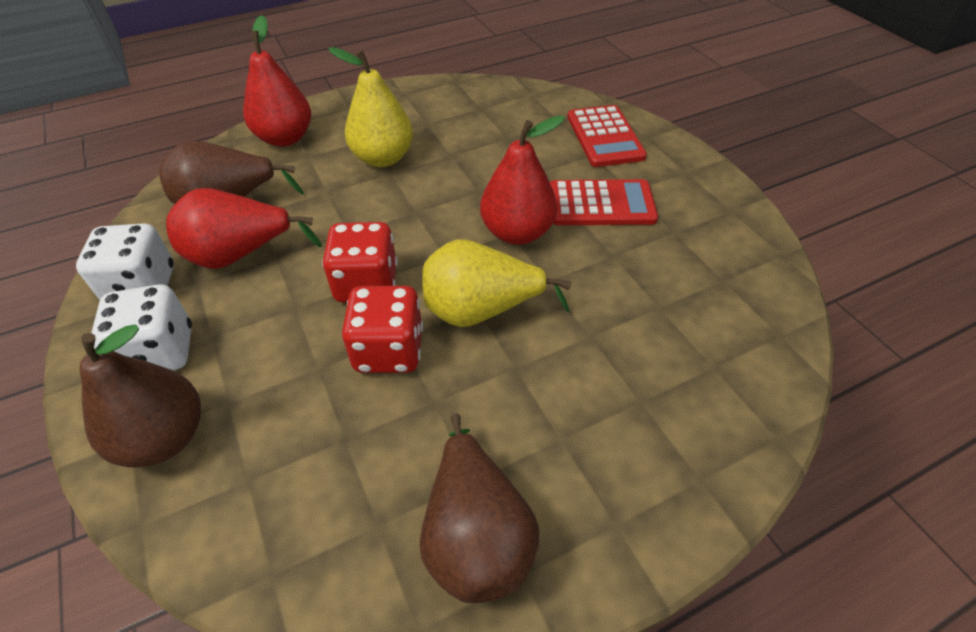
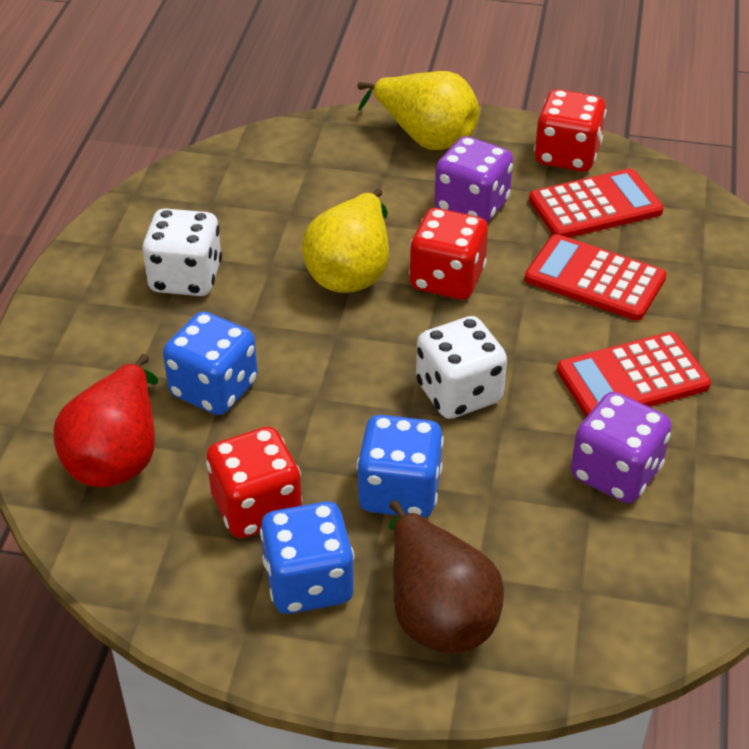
blue dice: none = 0 -> [163,311,258,415] [260,501,354,614] [357,415,444,518] = 3
brown pear: [79,324,201,468] [159,140,304,204] [420,413,539,603] = 3 -> [388,500,504,653] = 1
purple dice: none = 0 -> [434,136,513,223] [571,392,672,503] = 2
red calculator: [550,179,658,225] [567,105,647,167] = 2 -> [525,234,667,321] [529,168,664,238] [557,332,711,417] = 3
red dice: [322,222,397,303] [342,286,423,373] = 2 -> [206,427,302,538] [409,208,488,300] [534,89,606,172] = 3
red pear: [166,188,322,269] [243,15,311,147] [480,115,565,245] = 3 -> [53,354,158,487] = 1

